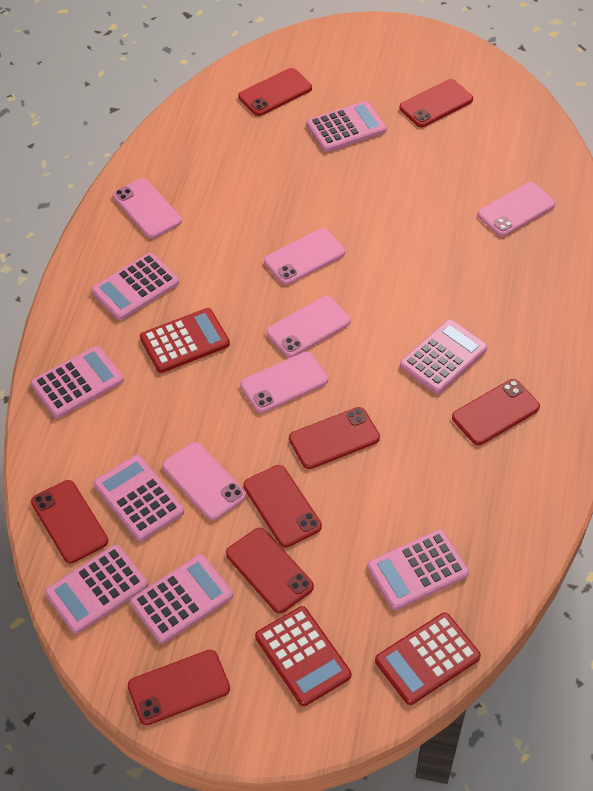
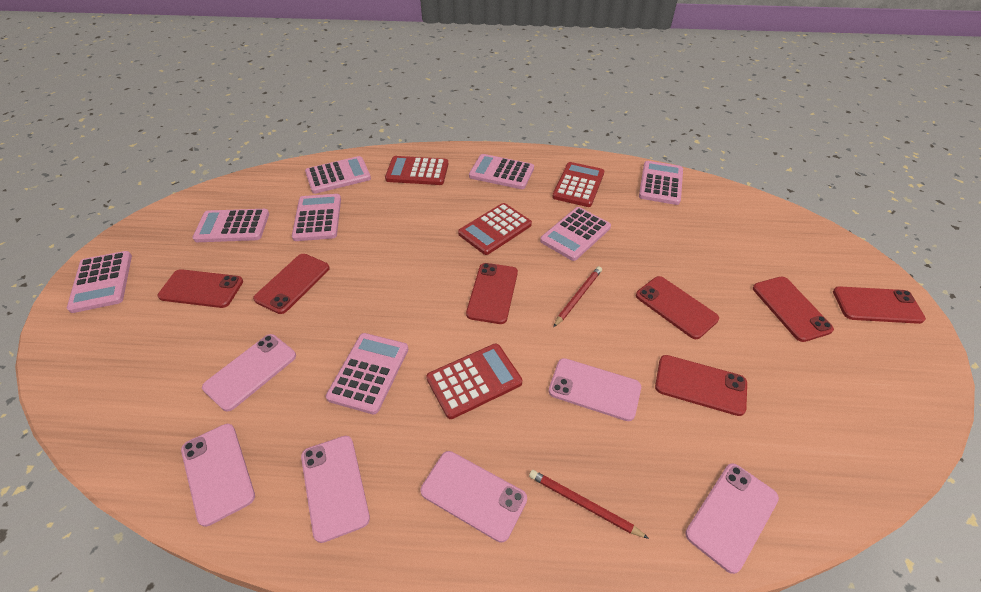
red calculator: [140,308,230,373] [255,606,351,706] [375,613,481,705] = 3 -> [385,156,448,185] [426,343,522,419] [458,203,532,255] [552,162,604,207] = 4
red pencil: none = 0 -> [529,470,649,539] [553,266,602,327] = 2
red phone: [31,480,108,563] [128,650,230,725] [226,528,314,613] [238,68,312,116] [243,465,322,548] [289,407,380,469] [399,79,473,127] [452,379,540,445] = 8 -> [158,269,243,308] [253,254,330,314] [466,263,518,324] [636,276,719,339] [655,355,747,416] [753,277,834,342] [833,286,926,324] = 7

